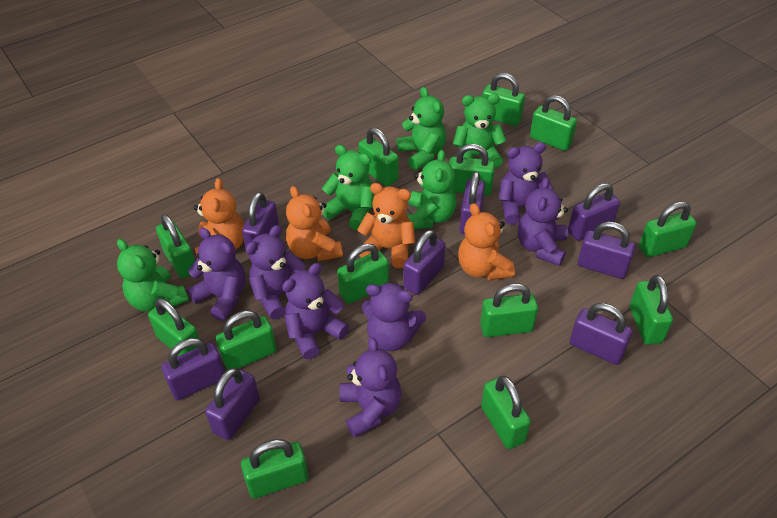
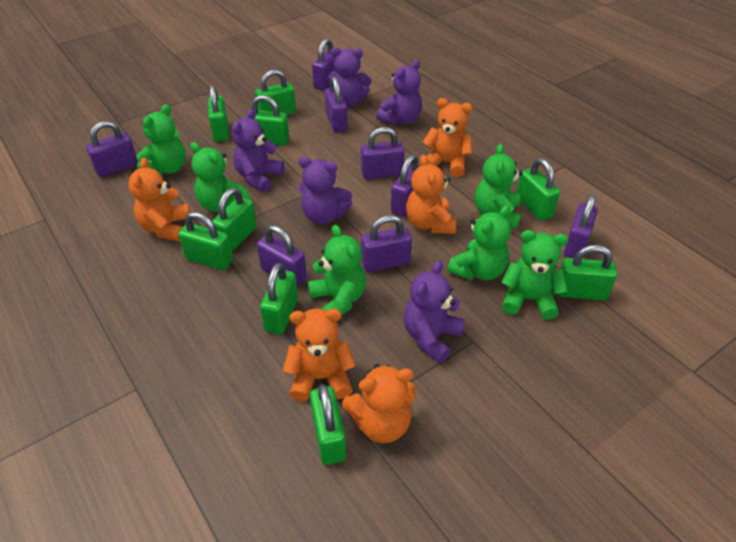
green padlock: [148,298,199,356] [156,214,195,279] [216,311,276,370] [241,439,308,499] [337,244,389,304] [358,128,398,187] [449,144,495,195] [480,283,538,337] [481,376,531,449] [482,73,525,126] [530,95,577,151] [630,275,673,345] [639,201,696,257] = 13 -> [178,212,233,270] [208,85,229,142] [212,188,257,251] [246,95,289,146] [255,69,296,115] [260,263,298,335] [310,384,346,465] [517,158,560,221] [557,245,617,300] = 9
green teddy bear: [117,239,189,312] [322,145,374,230] [397,87,446,170] [407,150,457,229] [453,94,506,168] = 5 -> [136,104,186,175] [190,142,251,212] [308,225,366,316] [447,205,511,281] [475,144,523,228] [501,230,568,320] = 6
orange teddy bear: [194,178,244,259] [286,186,343,261] [357,183,415,268] [458,203,515,280] = 4 -> [128,157,190,242] [283,309,356,402] [342,364,415,443] [406,155,456,234] [422,98,473,177] = 5
purple teddy bear: [187,228,245,321] [245,225,306,320] [282,263,349,359] [339,337,401,438] [362,282,426,351] [499,142,554,225] [518,177,568,266] = 7 -> [232,109,285,192] [298,157,352,224] [327,47,372,106] [377,60,422,125] [404,261,465,363] = 5

